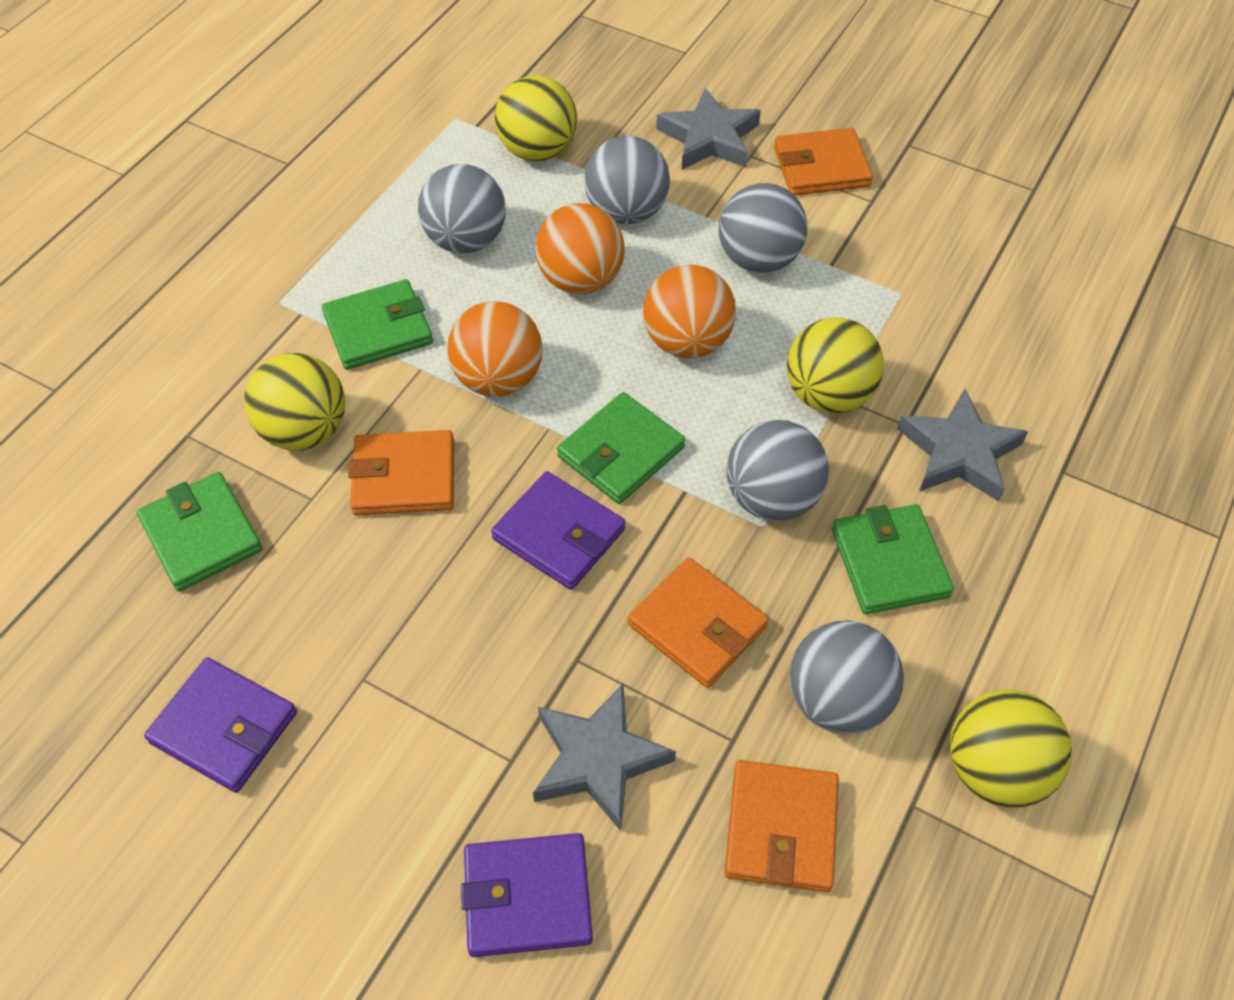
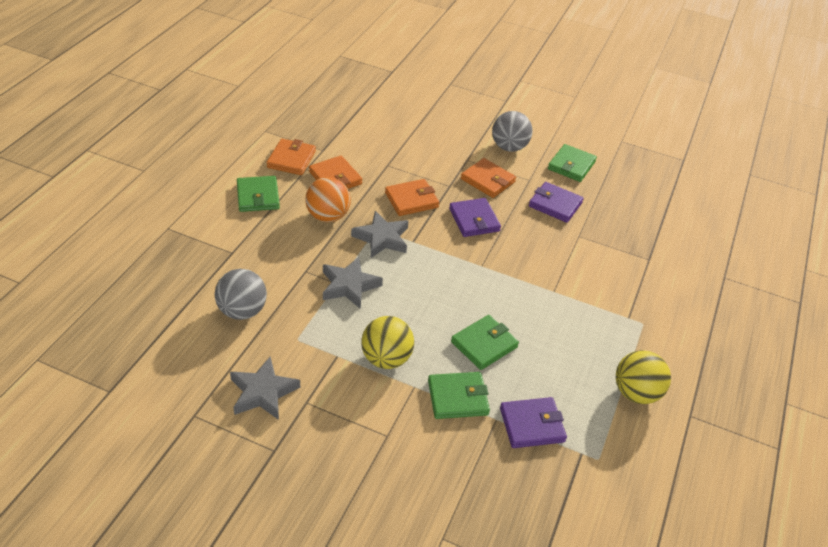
grey ball: [418,164,506,253] [584,136,670,224] [719,183,807,273] [726,420,829,521] [789,621,904,734] = 5 -> [215,269,267,320] [492,111,533,152] = 2
orange ball: [447,301,542,397] [535,203,625,294] [643,265,736,359] = 3 -> [305,177,351,222] = 1
yellow ball: [244,353,345,451] [495,75,577,162] [787,317,884,414] [949,689,1072,808] = 4 -> [361,316,414,369] [616,350,671,404] = 2

